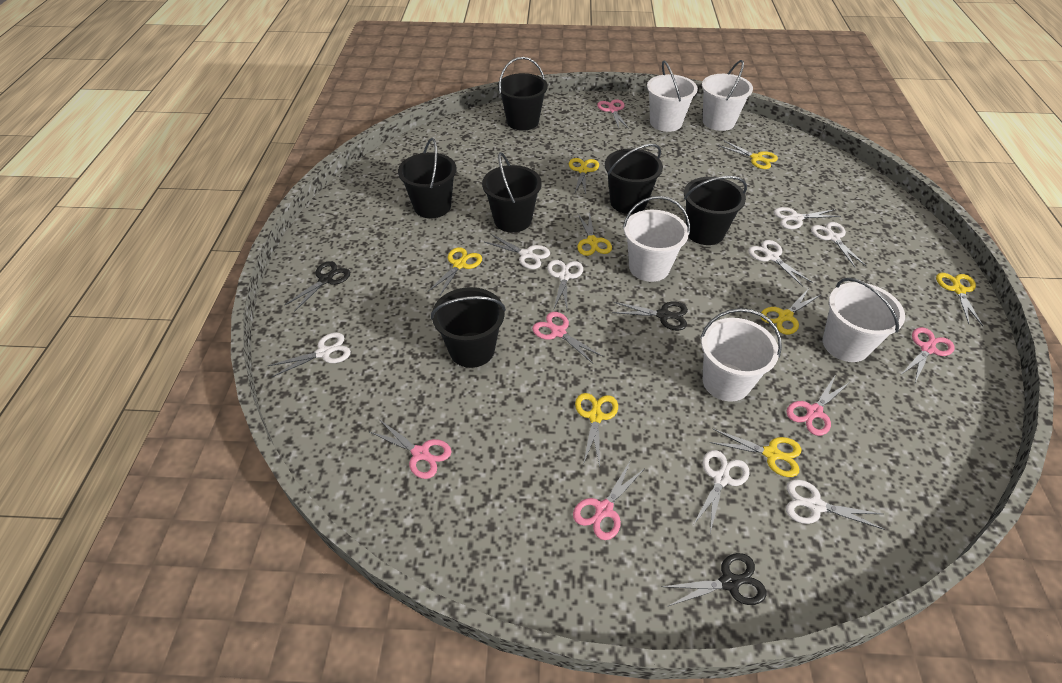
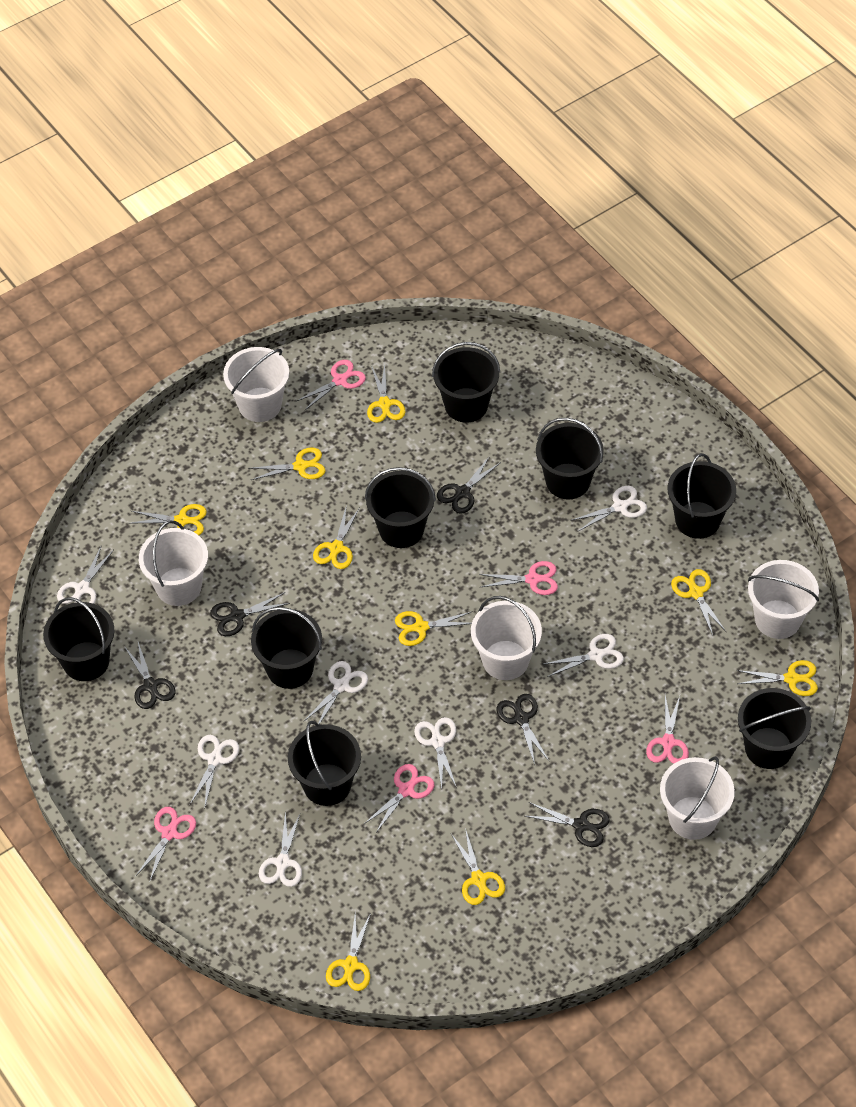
black bucket: [398,138,457,218] [431,287,506,368] [482,152,542,232] [498,57,548,131] [605,144,663,214] [684,176,747,245] = 6 -> [43,597,115,681] [251,607,322,689] [288,721,361,806] [365,467,436,548] [432,342,500,423] [536,418,604,499] [668,453,736,539] [738,688,811,769] = 8
black scissors: [284,261,350,312] [612,302,688,331] [661,553,766,606] = 3 -> [124,642,175,709] [210,592,290,636] [437,456,501,514] [496,694,549,765] [525,802,610,847] = 5
pink scissors: [370,420,452,479] [532,312,602,363] [573,460,645,540] [597,99,629,129] [786,376,850,436] [901,327,955,383] = 6 -> [135,807,196,883] [297,360,366,410] [364,764,434,832] [479,561,558,595] [646,695,689,764] = 5
white scissors: [268,332,351,377] [485,234,550,269] [547,260,583,308] [693,450,750,533] [748,240,812,287] [774,207,841,229] [786,479,885,530] [811,222,866,267] = 8 -> [57,547,114,604] [190,735,239,806] [259,811,302,887] [304,661,368,724] [414,717,457,789] [544,634,624,677] [572,486,647,531] = 7
yellow scissors: [428,247,482,297] [569,158,599,194] [575,393,618,467] [577,211,612,256] [710,429,801,477] [718,140,778,169] [761,290,820,335] [936,273,983,326] = 8 -> [131,504,207,535] [248,447,326,480] [313,504,360,569] [326,912,371,991] [367,364,405,423] [395,611,473,646] [451,828,505,905] [671,569,726,635] [736,660,818,696] = 9

